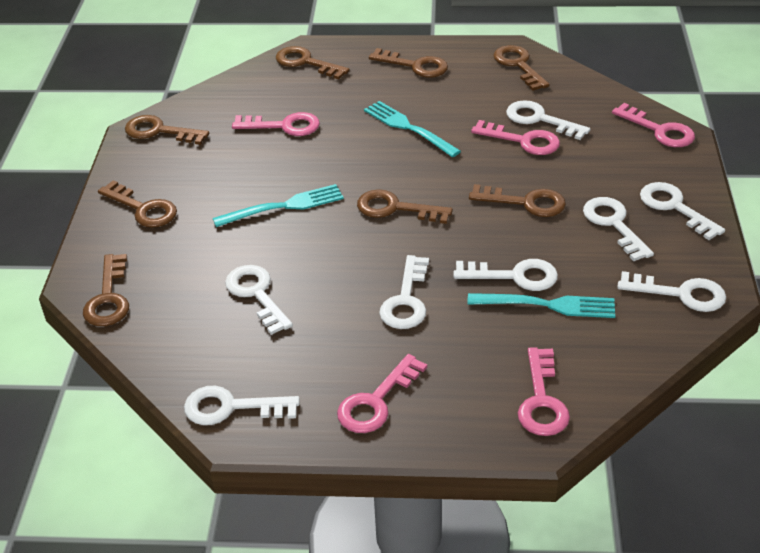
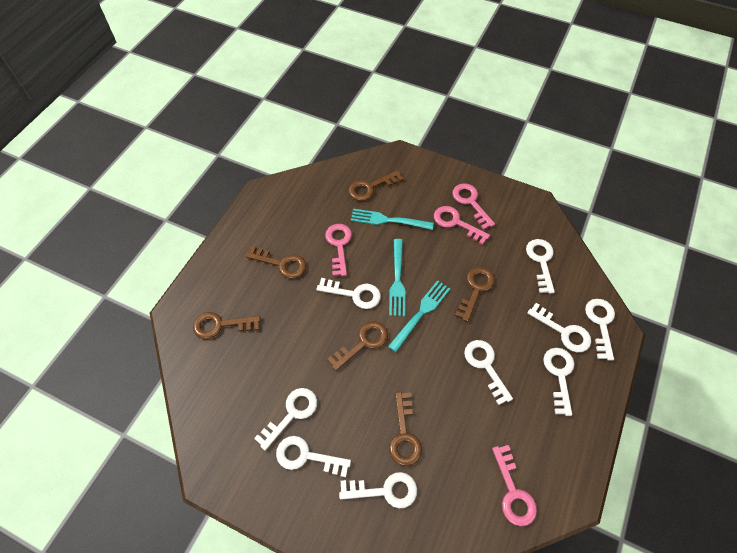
brown key: [83,254,129,326] [98,180,177,228] [125,115,209,145] [276,46,350,79] [357,189,453,224] [369,48,448,78] [469,184,566,217] [493,45,550,91] = 8 -> [193,312,261,339] [246,246,306,279] [327,321,388,371] [349,170,404,201] [389,392,422,466] [455,267,495,322] = 6
pink key: [232,112,320,136] [337,354,427,433] [471,120,560,155] [518,347,570,436] [612,103,695,147] = 5 -> [325,224,352,276] [434,206,490,245] [452,183,495,230] [492,445,537,526] = 4
white key: [184,386,300,425] [225,265,293,335] [379,255,429,329] [454,259,558,291] [506,100,590,140] [583,197,654,261] [617,271,726,312] [640,182,725,240] = 8 -> [254,388,317,451] [276,436,351,477] [316,278,381,309] [339,472,417,508] [464,340,513,405] [526,239,555,294] [527,303,591,352] [543,348,574,416] [585,299,615,361] = 9

